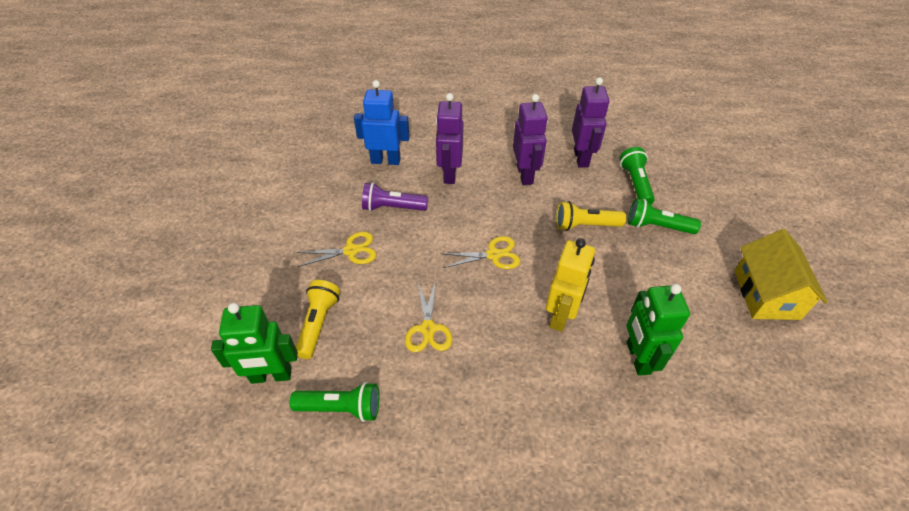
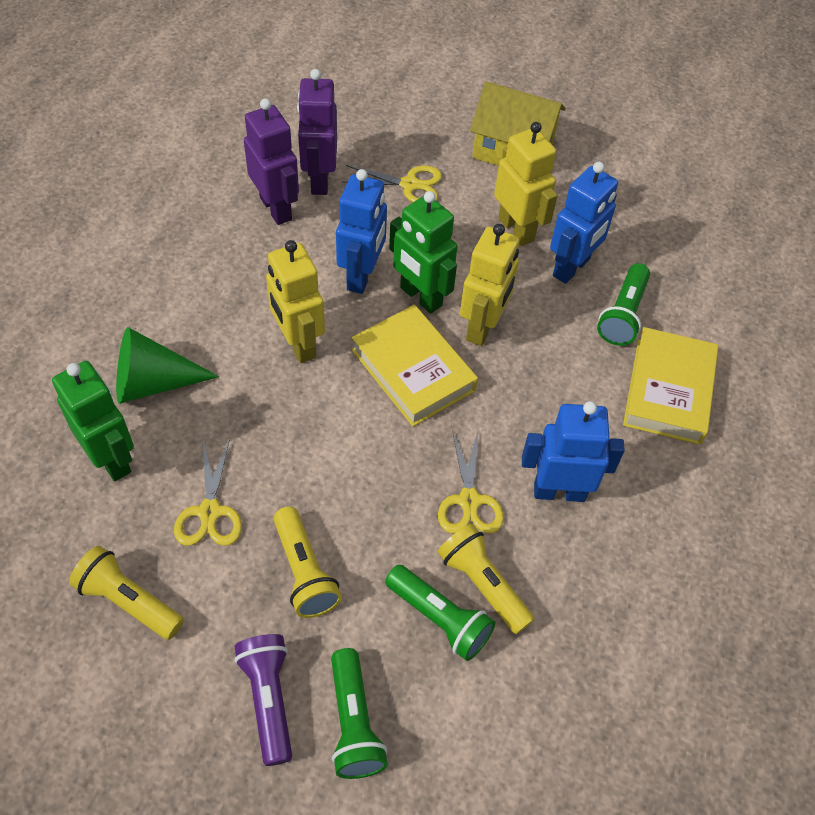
blue robot: [354,80,410,165] = 1 -> [336,169,387,294] [522,401,625,502] [550,162,618,284] = 3
green cone: none = 0 -> [116,327,219,404] = 1
purple robot: [436,93,464,184] [513,94,548,185] [572,77,610,168] = 3 -> [244,98,299,225] [297,69,337,195] = 2
yellow book: none = 0 -> [352,305,478,427] [623,327,719,445] = 2
yellow flashlight: [296,280,340,359] [556,201,626,231] = 2 -> [69,546,184,640] [274,507,342,618] [437,524,535,634] = 3
yellow robot: [546,238,595,332] = 1 -> [266,240,325,363] [460,224,520,346] [494,122,557,246] = 3

